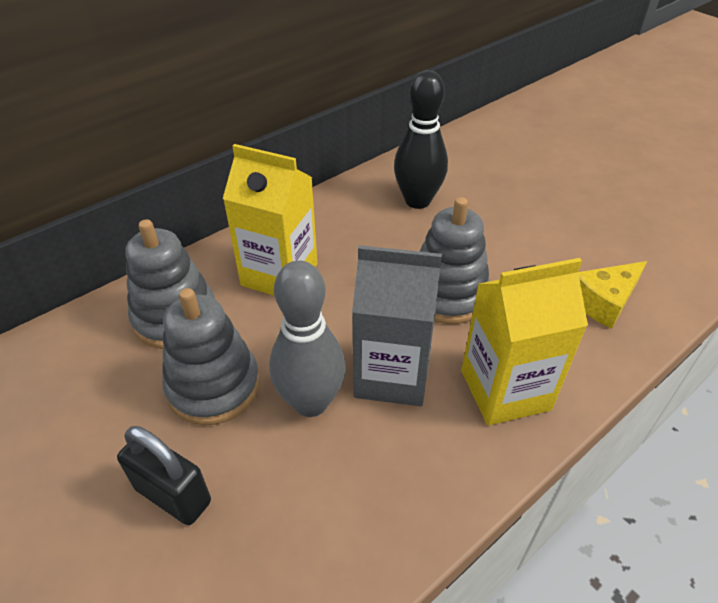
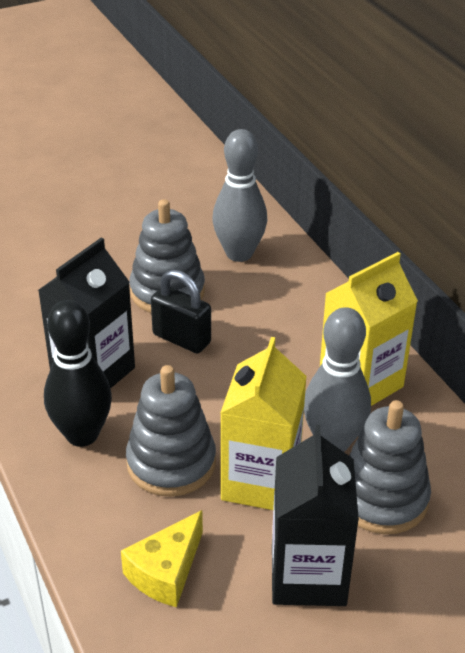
black carton: none = 0 -> [38,238,135,389] [272,425,359,606] = 2
grey bowling pin: [269,261,346,417] = 1 -> [212,129,267,262] [304,307,371,452] = 2
grey carton: [352,245,442,406] = 1 -> none = 0

